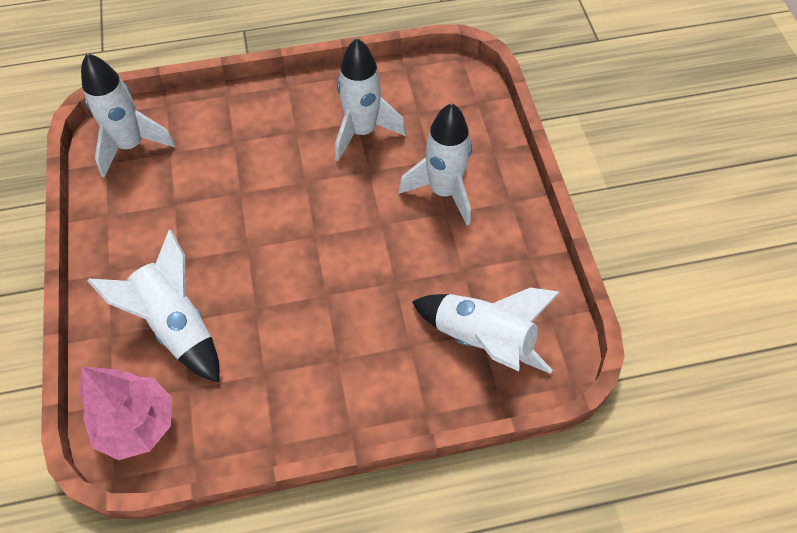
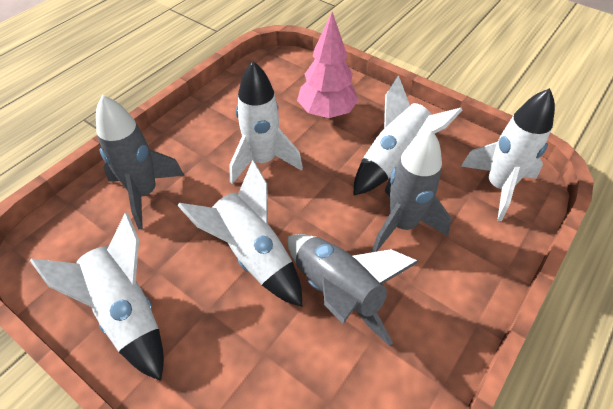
grey rocket: none = 0 -> [96,95,185,229] [288,234,419,346] [372,129,451,252] = 3

